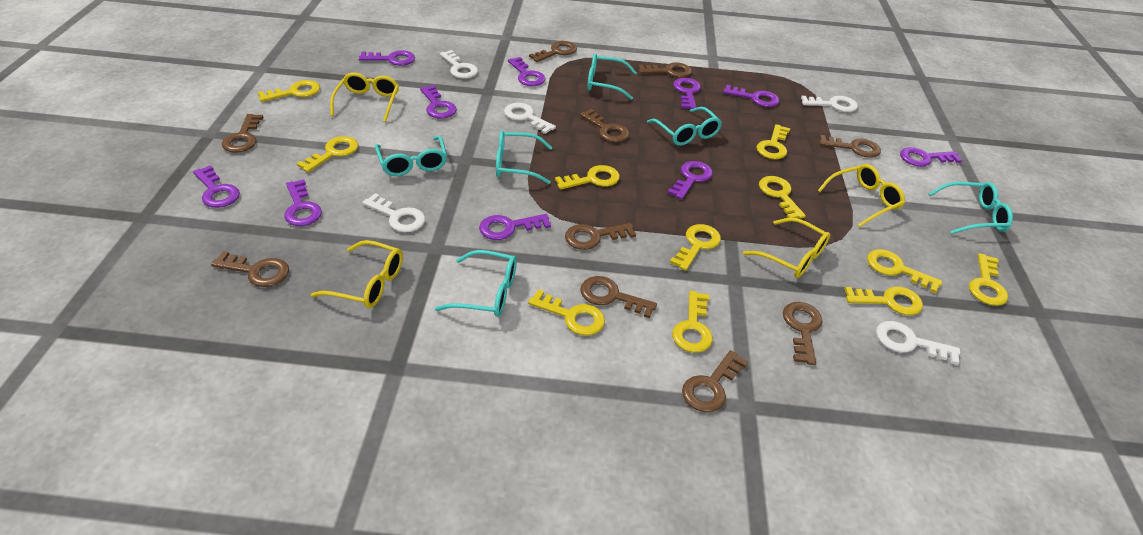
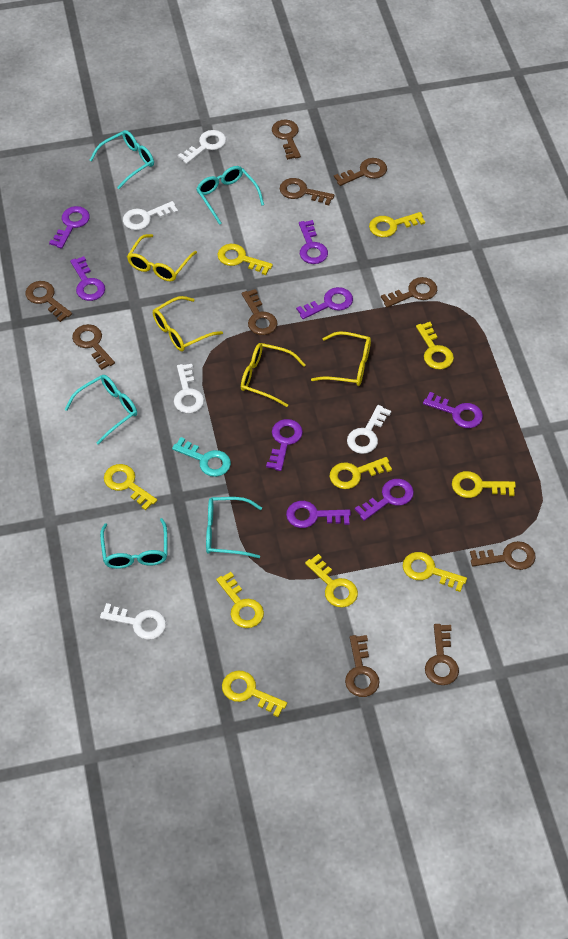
purple key: [193,165,240,208] [284,179,322,226] [359,50,415,66] [420,85,457,119] [479,214,551,240] [508,57,546,86] [667,161,713,199] [673,78,701,109] [723,85,779,107] [900,147,962,167] = 10 -> [49,206,90,249] [70,256,105,301] [266,419,303,471] [286,501,351,528] [296,287,353,319] [299,220,328,264] [355,479,414,521] [423,392,483,428] = 8
turquoise glasses: [375,136,447,176] [435,250,517,317] [496,130,552,184] [587,53,637,100] [647,107,722,146] [929,182,1013,234] = 6 -> [64,375,137,445] [90,130,154,189] [100,518,167,569] [196,166,264,225] [206,497,262,558] = 5
turquoise key: none = 0 -> [172,437,231,477] = 1
yellow key: [258,80,320,102] [297,136,358,172] [528,289,605,336] [555,165,620,190] [670,224,721,271] [672,291,713,353] [756,124,790,159] [759,176,806,219] [845,286,923,315] [867,249,942,293] [969,253,1008,306] = 11 -> [104,464,157,510] [216,572,264,628] [217,244,273,275] [222,671,287,717] [305,554,358,608] [329,457,392,489] [369,212,425,237] [403,552,467,592] [416,322,454,370] [452,471,516,498] = 10

